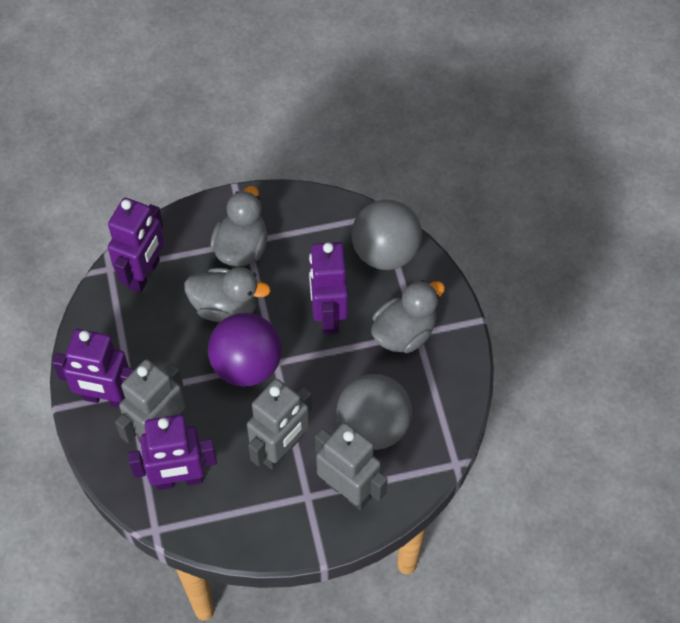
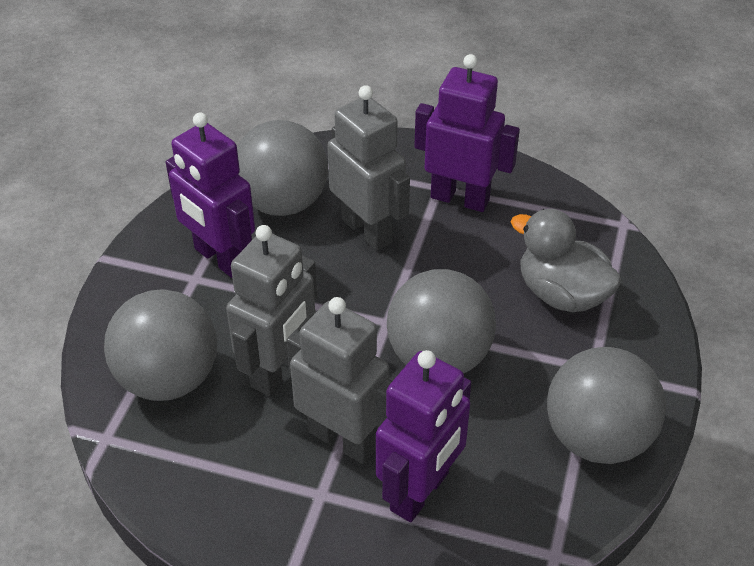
grey ball: [336,374,412,450] [352,200,422,270] = 2 -> [104,289,217,401] [237,120,328,216] [387,269,496,373] [547,347,666,464] = 4
grey duck: [184,267,271,322] [210,186,268,266] [371,280,445,353] = 3 -> [511,209,622,312] = 1
purple ball: [208,313,282,387] = 1 -> none = 0
purple robot: [52,329,134,408] [108,198,164,293] [128,415,217,490] [309,242,348,334] = 4 -> [166,113,255,278] [376,350,471,522] [414,54,520,212] = 3

